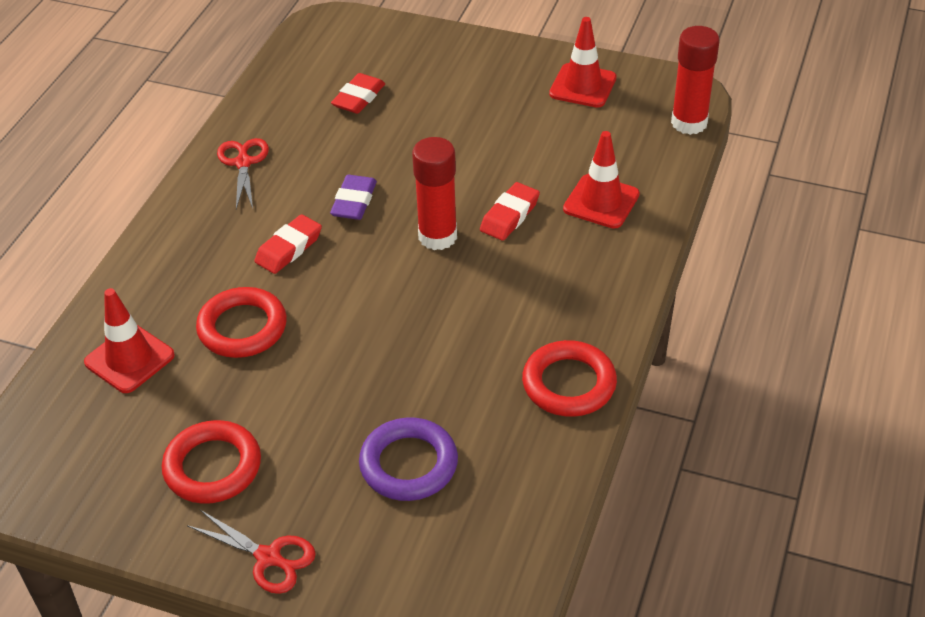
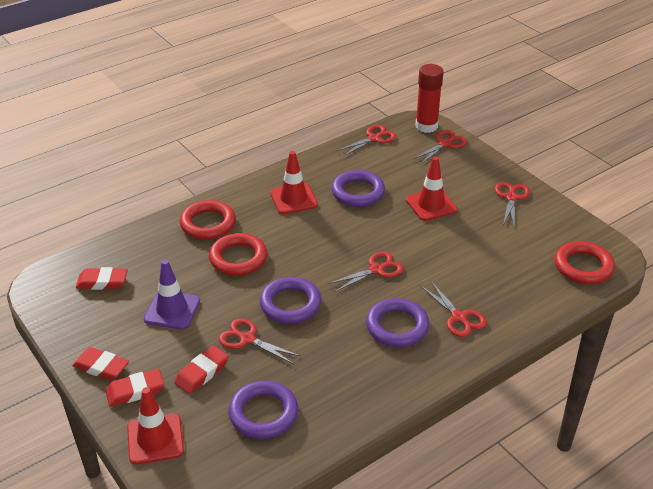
purple eraser: [330,175,377,220] = 1 -> none = 0
purple ring: [359,417,458,501] = 1 -> [229,381,298,439] [260,277,321,324] [332,170,385,207] [366,298,429,347] = 4
purple traffic cone: none = 0 -> [144,260,200,330] = 1
red eraser: [254,214,322,274] [331,73,385,114] [480,182,540,241] = 3 -> [72,347,129,381] [76,267,128,290] [105,369,164,407] [174,346,229,394] = 4
red glue stick: [412,137,457,250] [671,26,720,135] = 2 -> [416,64,444,133] = 1
red scissors: [187,509,316,594] [217,138,269,209] = 2 -> [219,318,300,364] [328,252,404,292] [337,125,396,156] [412,130,467,165] [421,281,487,337] [495,182,530,228] = 6

